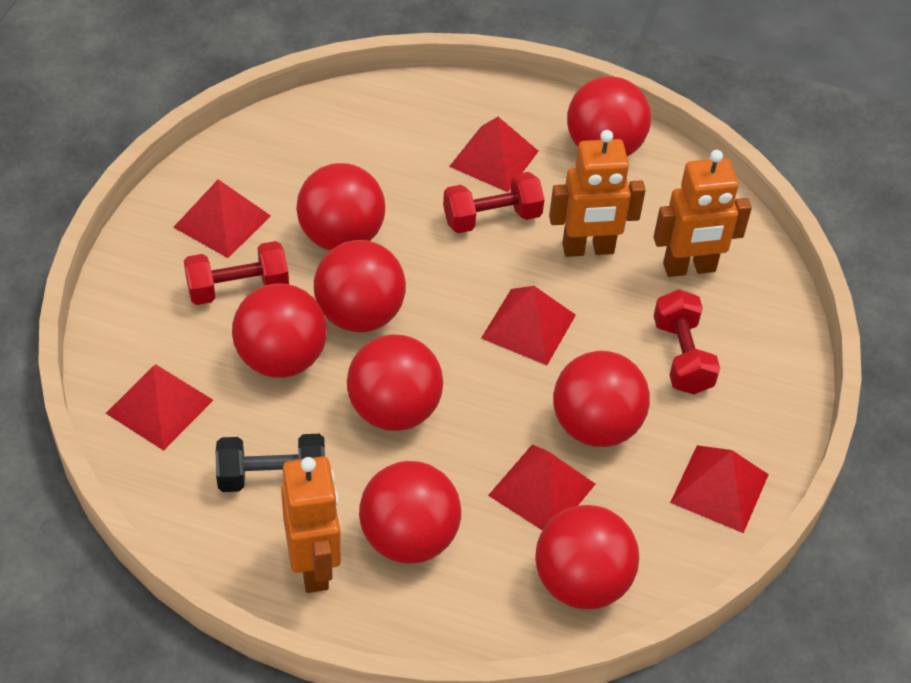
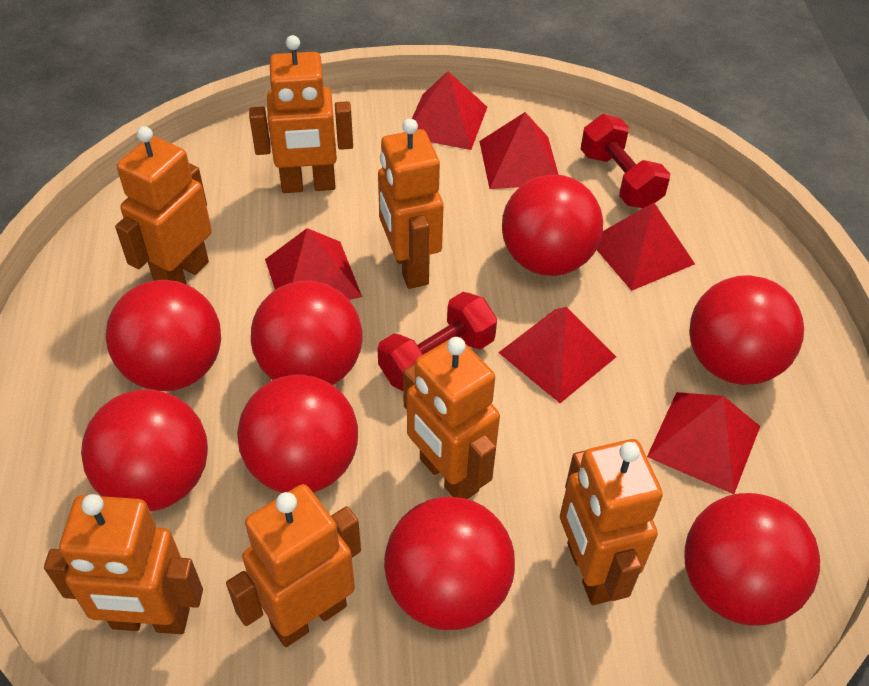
black dumbbell: [216,434,325,492] = 1 -> none = 0
orange robot: [281,456,341,593] [549,130,646,257] [653,150,752,277] = 3 -> [44,494,203,634] [115,126,212,284] [226,484,361,647] [249,35,353,193] [378,118,444,289] [403,337,500,499] [560,439,663,605] = 7
red dumbbell: [184,241,289,305] [443,172,545,233] [653,289,720,394] = 3 -> [378,292,497,391] [581,114,670,208] = 2

